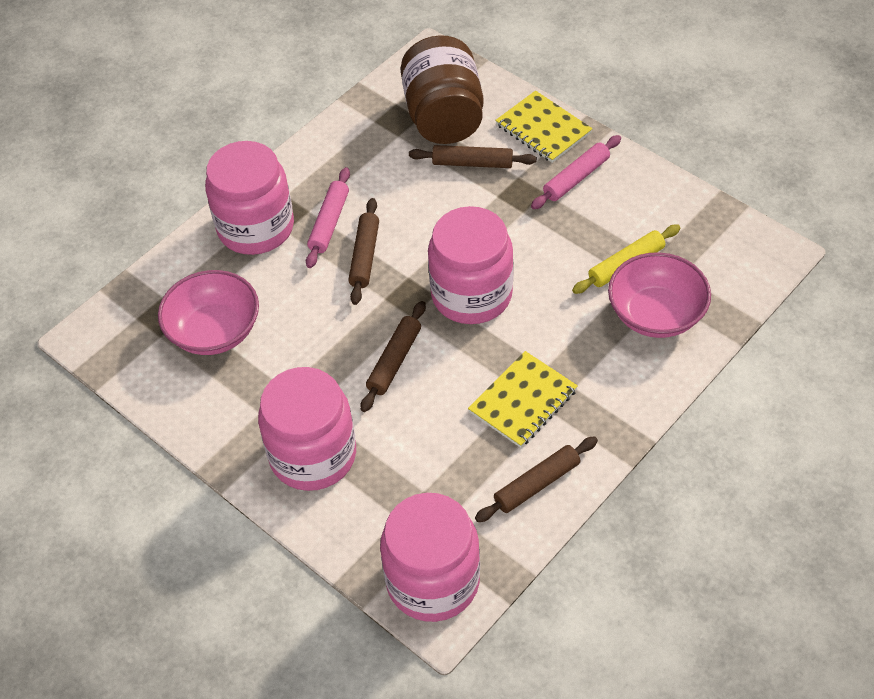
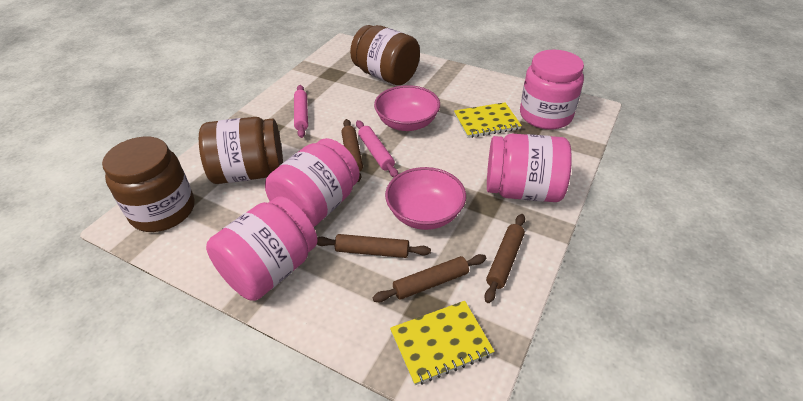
brown jar: [400,35,483,144] = 1 -> [102,136,195,232] [199,117,283,184] [350,25,420,85] = 3
yellow rolling pin: [572,225,680,294] = 1 -> none = 0

